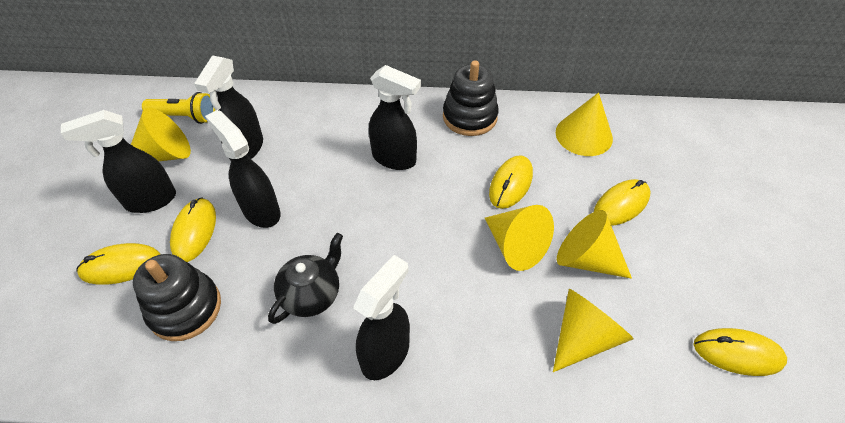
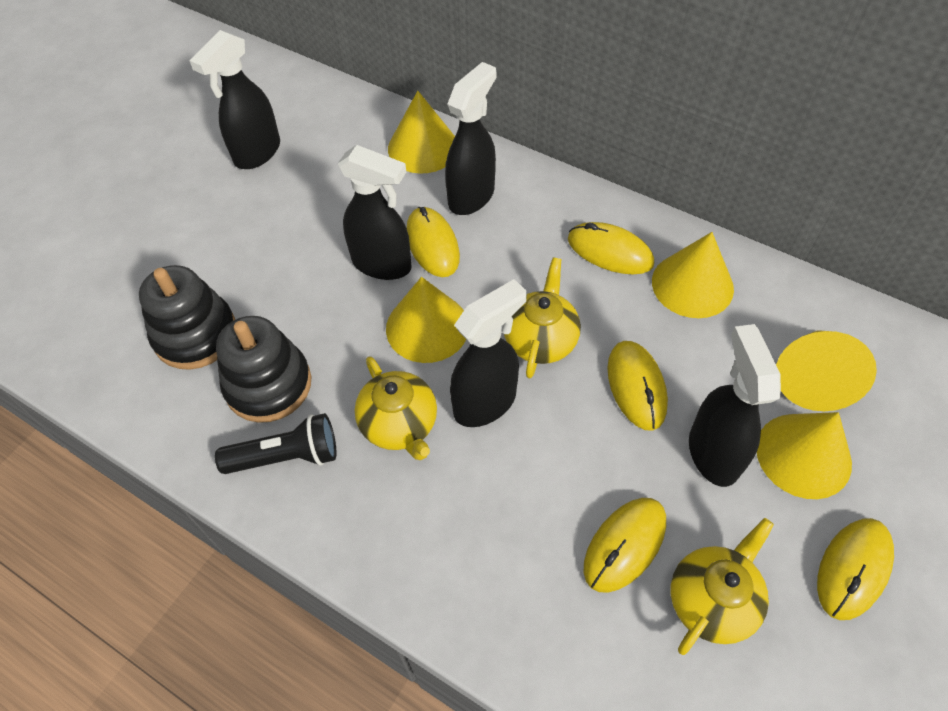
black flashlight: none = 0 -> [215,413,336,474] = 1
black teapot: [268,233,343,324] = 1 -> none = 0
yellow flashlight: [142,92,215,124] = 1 -> none = 0
yellow teapot: none = 0 -> [355,356,437,460] [504,257,581,378] [671,518,774,655] = 3

